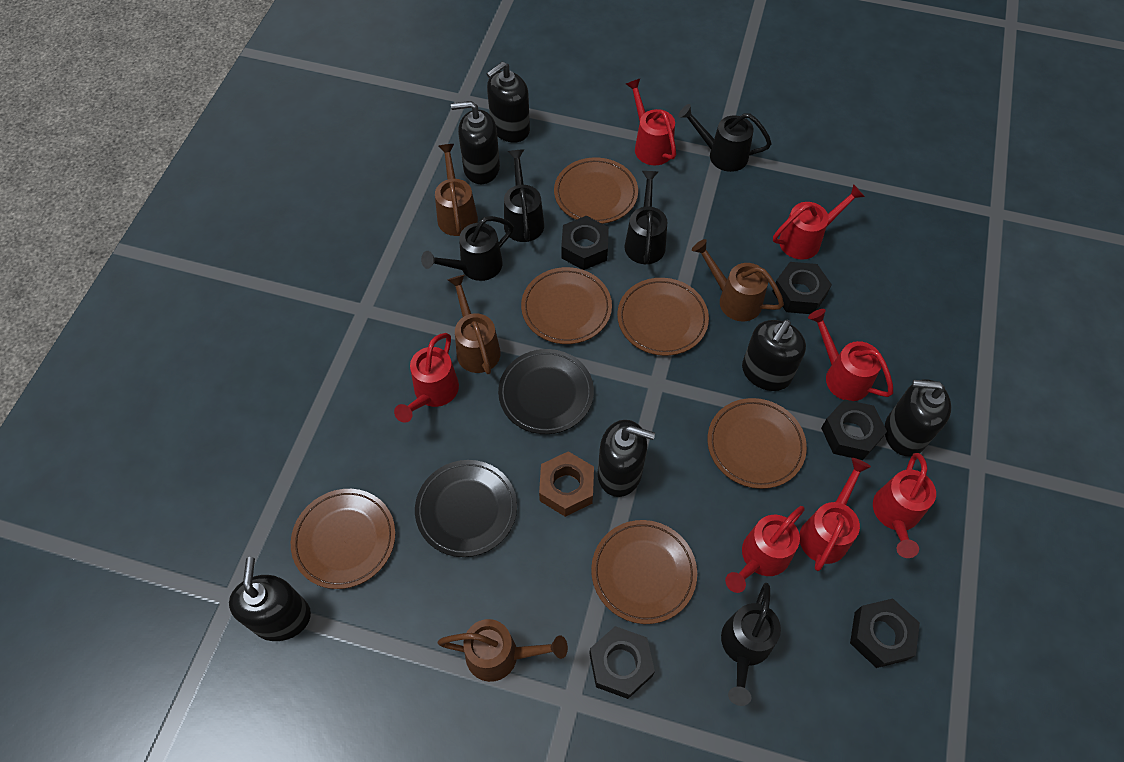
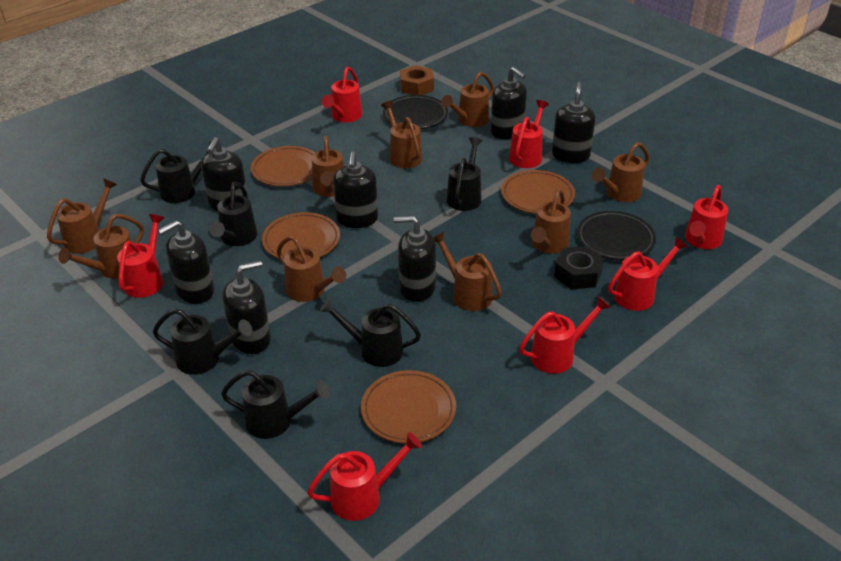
black nut: [561,216,609,270] [589,626,655,699] [772,262,832,314] [821,399,887,460] [850,599,920,668] = 5 -> [554,246,604,290] = 1
black soap dispenser: [229,557,311,641] [451,101,500,184] [487,61,530,143] [598,420,655,497] [742,320,806,391] [885,379,951,456] = 6 -> [158,220,214,303] [201,137,248,211] [222,260,271,354] [333,151,378,228] [394,216,436,302] [491,67,527,139] [552,82,595,163] = 7
black watering can: [421,216,513,281] [504,149,544,242] [624,171,667,264] [678,104,772,172] [721,583,781,706] = 5 -> [140,140,216,203] [153,308,252,375] [209,182,257,246] [221,370,330,439] [319,298,421,367] [447,137,483,211] = 6
brown plate: [291,489,395,589] [521,267,612,344] [554,157,638,224] [591,520,697,624] [617,278,709,356] [707,398,807,489] = 6 -> [251,146,315,187] [262,212,340,259] [361,370,456,444] [501,170,575,214] = 4
brown watering can: [435,144,478,236] [438,619,568,682] [448,275,501,374] [692,239,784,321] = 4 -> [47,178,117,254] [58,214,144,279] [277,236,346,302] [312,136,344,197] [381,101,422,168] [434,232,502,311] [441,72,494,127] [531,189,571,254] [592,142,650,202] = 9

